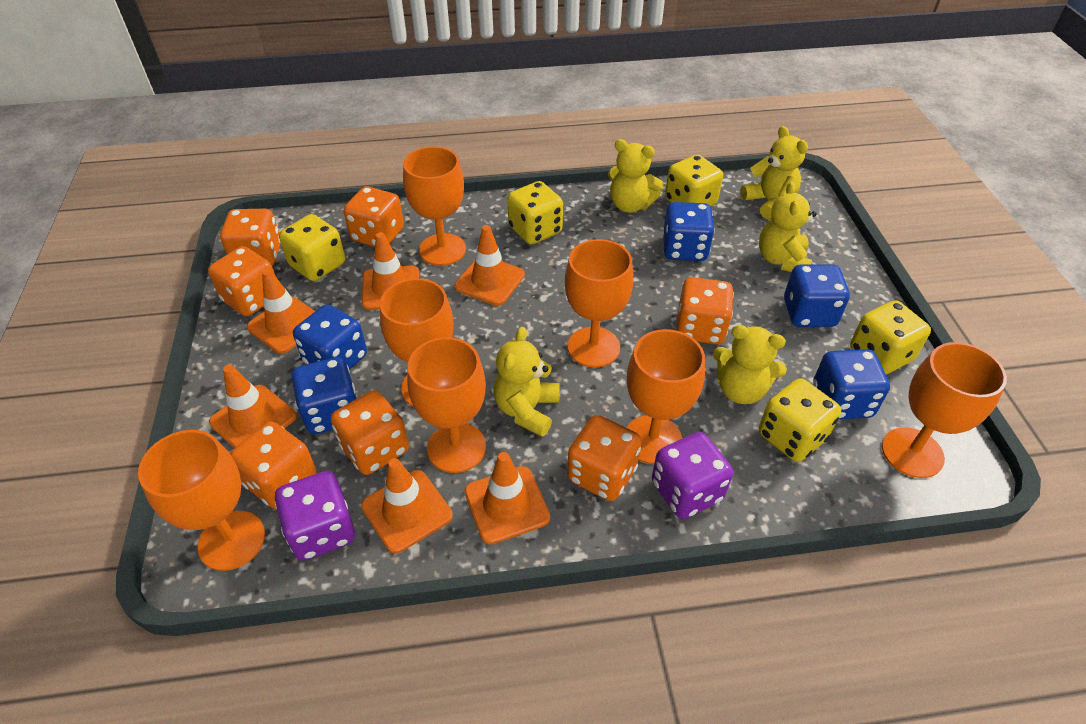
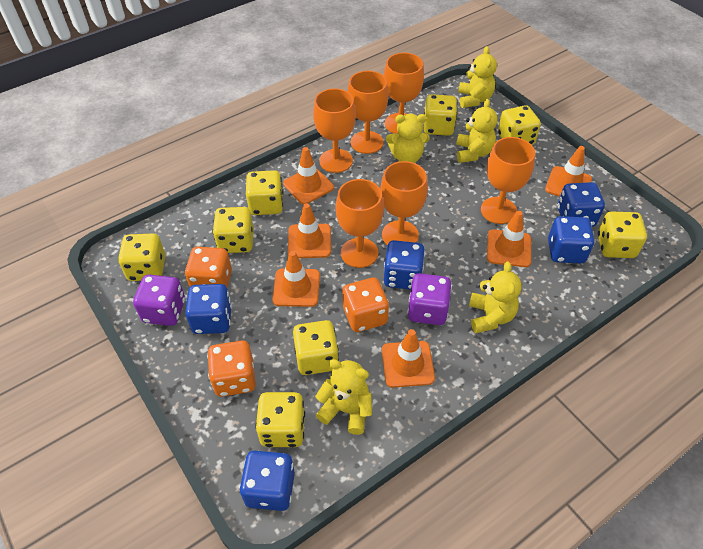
orange dice: [208,246,275,316] [220,209,281,266] [230,421,317,509] [331,390,409,475] [344,186,404,247] [567,415,642,501] [676,277,734,344] = 7 -> [185,247,232,287] [207,341,256,397] [342,278,389,332] = 3
orange goblet: [138,430,265,571] [380,278,454,407] [403,146,466,266] [407,337,486,473] [565,239,634,367] [627,329,705,464] [882,342,1007,478] = 7 -> [313,89,356,173] [336,179,384,268] [347,71,389,154] [380,161,428,245] [384,53,424,134] [481,137,535,224] = 6
yellow dice: [279,214,345,281] [507,181,563,245] [665,155,723,207] [759,378,841,462] [850,300,931,374] = 5 -> [118,233,165,281] [213,207,254,253] [246,170,283,215] [256,392,305,447] [293,320,339,375] [424,94,457,136] [498,105,541,145] [598,211,647,258] = 8

